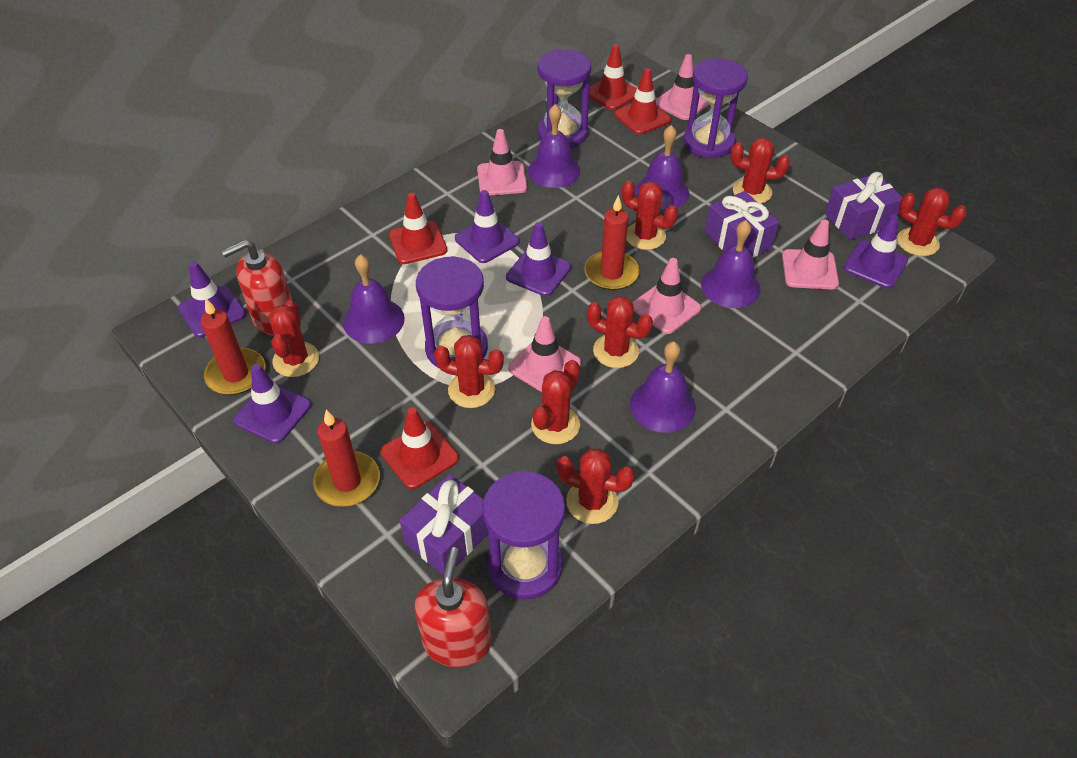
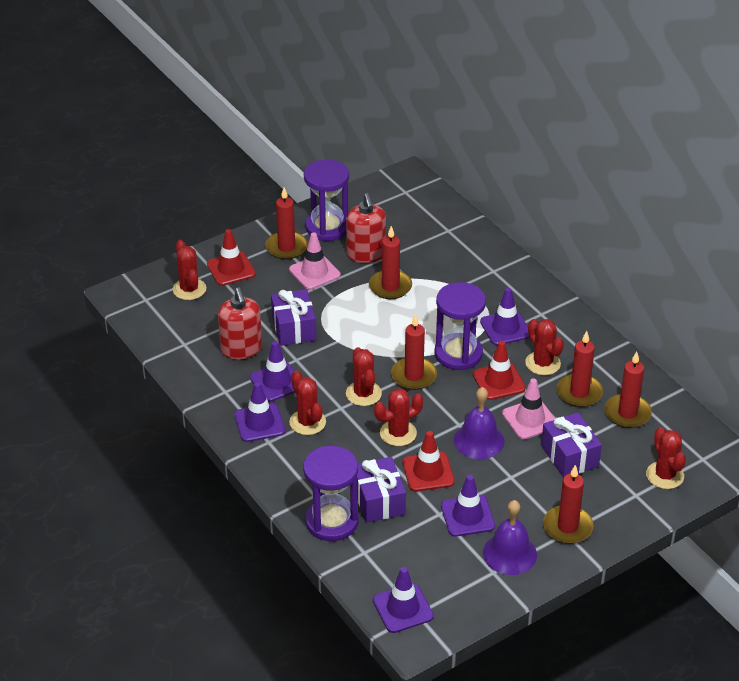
pink traffic cone: [477,129,527,196] [508,316,581,392] [632,258,701,334] [655,54,709,120] [782,220,839,289] = 5 -> [289,232,341,290] [502,378,555,439] = 2
purple bell: [343,254,405,344] [528,104,580,188] [630,342,696,433] [636,125,689,210] [701,220,760,308] = 5 -> [454,387,505,459] [483,500,537,575] = 2
purple hourglass: [416,256,488,369] [482,471,565,600] [538,49,591,148] [683,58,748,158] = 4 -> [303,446,359,541] [304,159,349,241] [434,282,486,370] = 3
red cactus: [269,300,319,377] [434,335,504,408] [531,360,580,444] [556,448,635,524] [587,296,653,368] [622,180,678,250] [730,138,790,204] [897,188,967,256] = 8 -> [173,240,206,300] [289,370,326,435] [346,347,382,406] [374,388,423,446] [525,319,564,375] [646,427,686,489] = 6
red candle: [201,298,265,395] [313,410,380,507] [584,195,640,290] = 3 -> [265,187,308,260] [369,226,412,299] [391,314,437,390] [543,465,594,544] [557,331,603,407] [605,352,652,428] = 6
red traffic cone: [381,407,459,489] [389,193,447,264] [589,44,637,110] [614,68,671,135] = 4 -> [207,229,256,286] [402,431,455,492] [473,341,526,400] = 3

